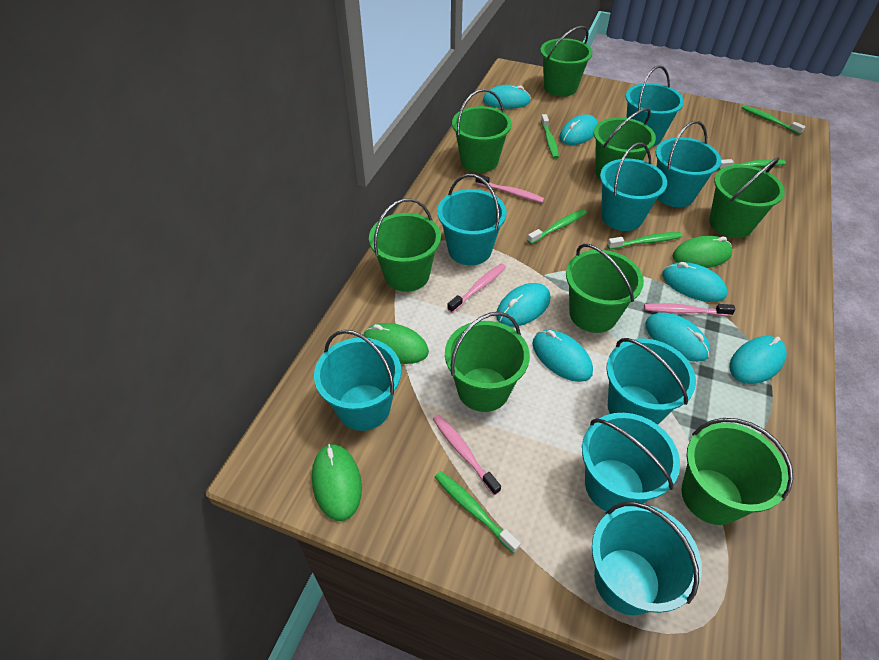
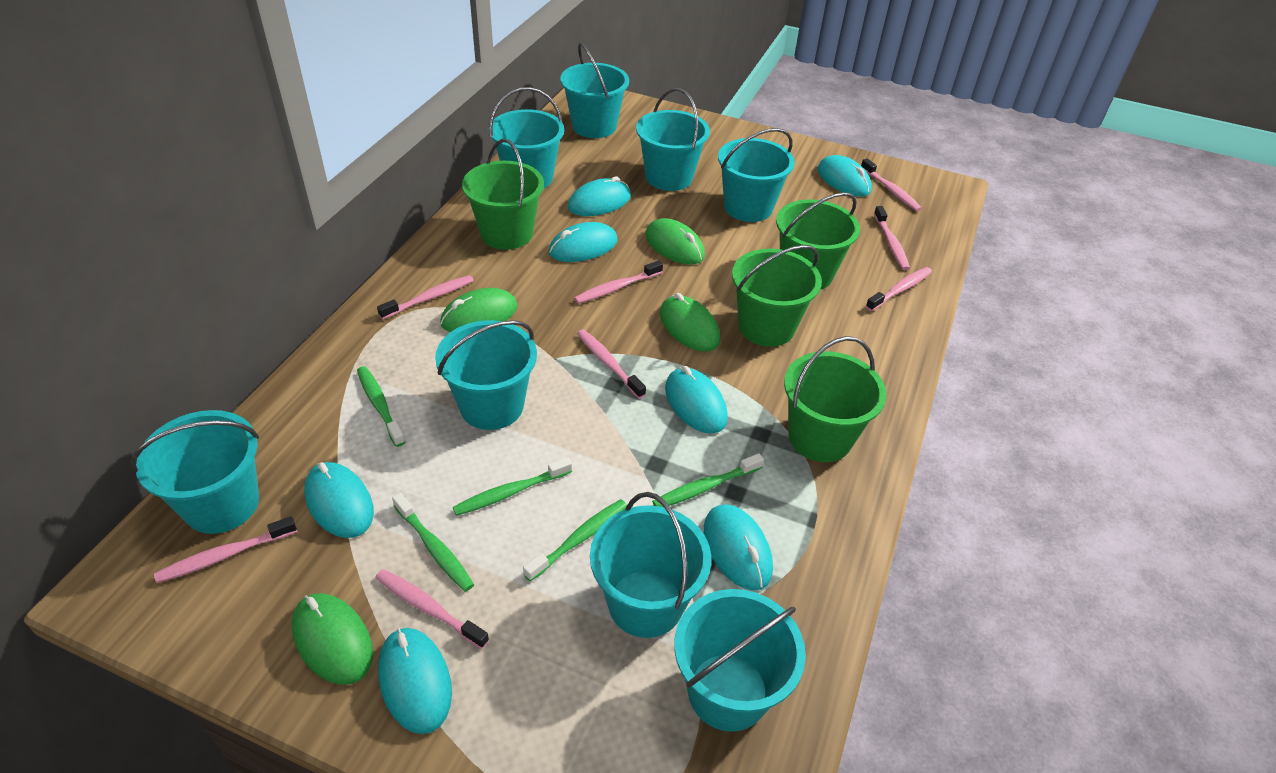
green bucket: [369,198,441,292] [445,312,530,412] [452,89,512,173] [540,26,593,97] [566,244,644,333] [594,108,656,179] [681,418,793,525] [709,157,785,238] = 8 -> [462,139,544,250] [732,245,822,347] [776,192,860,290] [784,336,886,462] = 4
green mouse: [312,444,362,521] [363,323,429,364] [673,236,732,268] = 3 -> [292,593,373,685] [440,288,518,332] [645,218,705,265] [660,293,720,352] = 4
green toothbrush: [435,471,520,553] [527,209,587,244] [541,114,559,159] [607,232,682,249] [718,159,786,170] [741,105,806,135] = 6 -> [357,366,405,447] [392,493,474,592] [453,457,572,516] [523,499,627,582] [652,454,764,507] = 5
pink toothbrush: [433,414,501,495] [447,263,506,313] [476,174,544,203] [644,303,736,316] = 4 -> [154,516,297,583] [375,569,489,649] [377,275,474,320] [574,260,663,304] [577,329,646,399] [861,158,922,211] [866,267,932,311] [874,206,910,270] = 8

